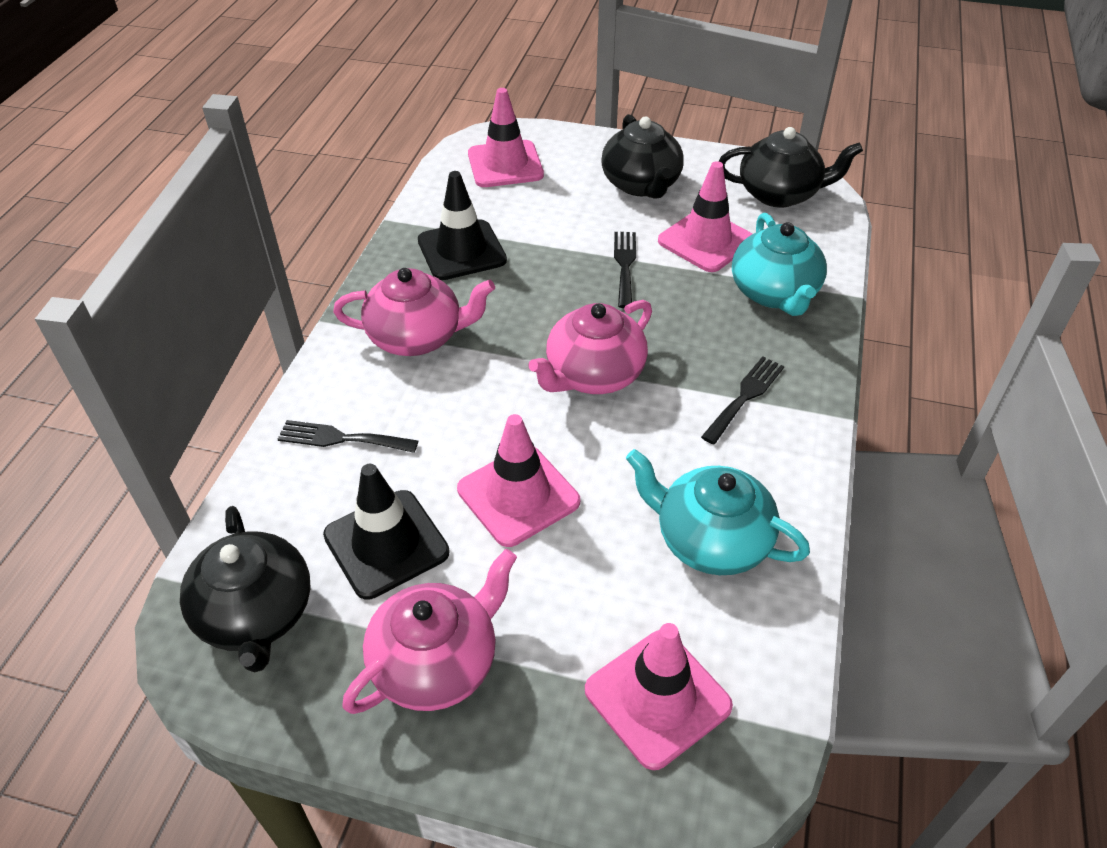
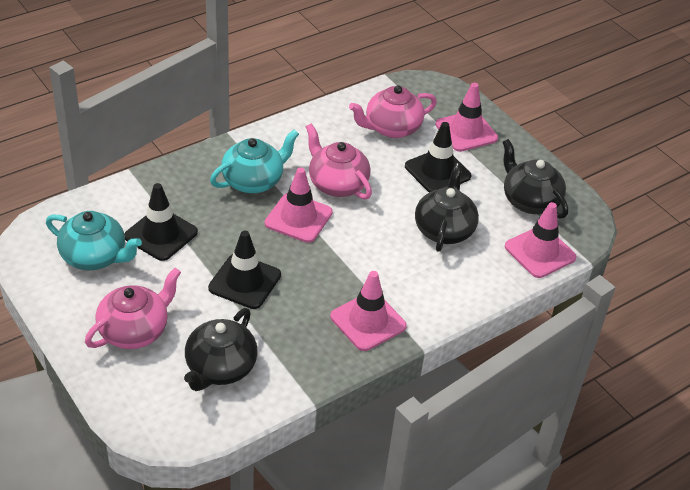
black fork: [278,420,418,453] [614,232,636,308] [701,356,784,445] = 3 -> none = 0
black traffic cone: [323,464,450,600] [418,171,507,280] = 2 -> [124,183,198,261] [208,231,281,309] [405,122,471,192] = 3

